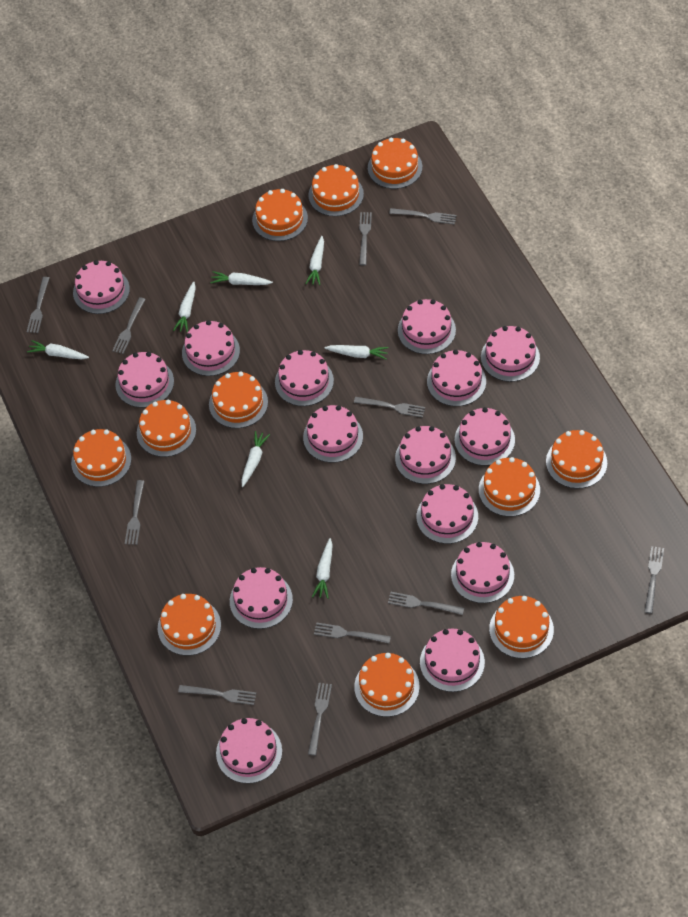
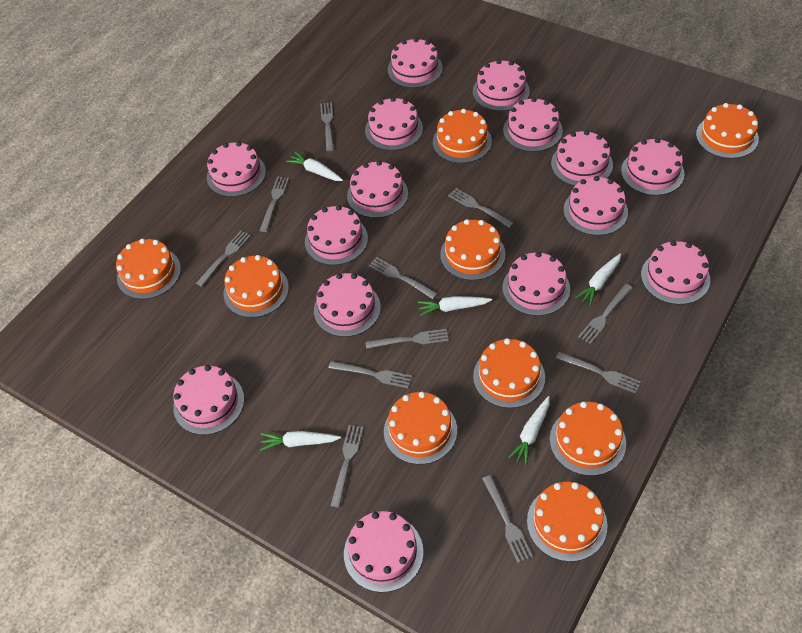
orange cake: [71,429,131,487] [137,400,196,457] [158,594,221,656] [209,372,268,428] [252,189,308,241] [308,164,364,216] [354,653,420,717] [368,138,422,189] [479,457,540,517] [489,596,554,658] [546,430,607,489] = 11 -> [116,239,181,299] [223,255,289,318] [384,392,457,464] [433,109,492,163] [440,219,506,280] [473,338,545,408] [527,482,608,562] [550,402,626,476] [696,103,759,158] = 9
white carrot: [27,340,89,359] [173,281,196,333] [210,271,273,285] [241,431,270,487] [306,236,324,285] [312,538,333,599] [324,345,389,360] = 7 -> [260,431,341,451] [286,152,343,181] [418,296,492,316] [508,396,550,466] [575,253,621,306] = 5

